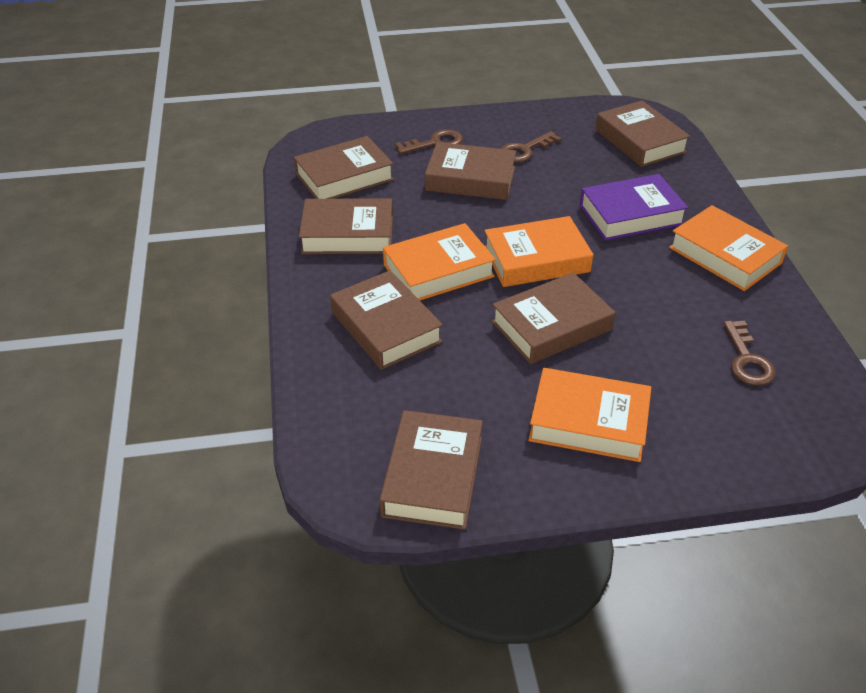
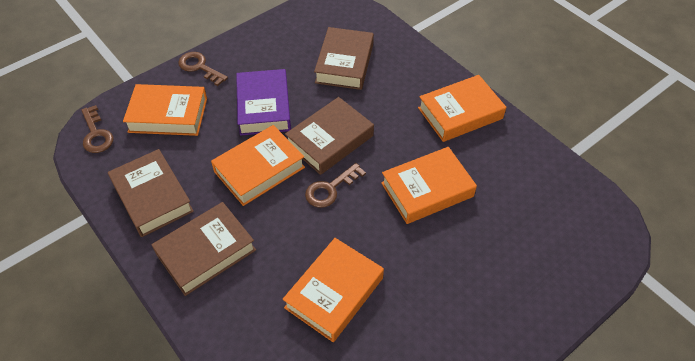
brown book: [294,136,394,199] [299,198,393,254] [330,270,443,370] [380,410,483,530] [425,142,517,200] [492,273,615,364] [596,100,690,167] = 7 -> [108,149,194,237] [152,202,256,296] [285,97,374,175] [314,27,374,90] = 4
orange book: [383,223,496,300] [485,216,593,287] [528,368,651,462] [669,205,788,291] = 4 -> [123,84,207,136] [211,125,305,206] [283,238,384,342] [381,147,477,224] [418,75,506,142] = 5

